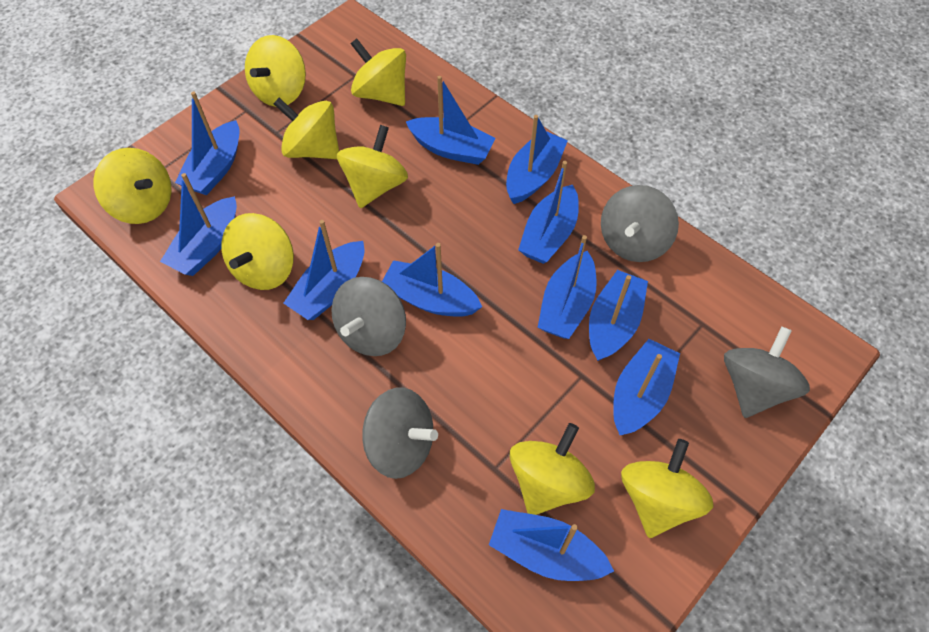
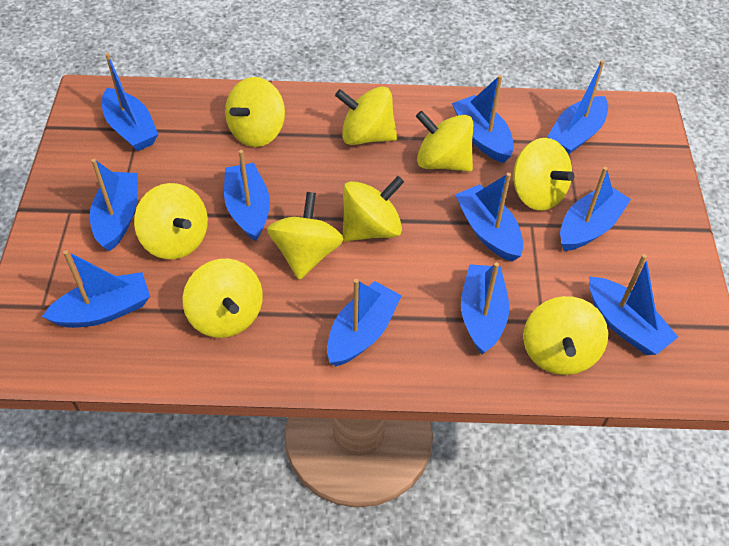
grey spinning top: [331,277,406,356] [362,387,438,479] [601,185,679,262] [724,326,810,418] = 4 -> none = 0
yellow spinning top: [93,148,171,224] [221,213,294,290] [245,35,306,107] [274,98,339,159] [337,125,408,208] [351,39,406,106] [510,423,595,515] [621,439,713,538] = 8 -> [134,183,208,259] [183,259,263,338] [225,77,285,147] [267,192,344,280] [335,86,397,145] [343,176,404,242] [416,111,473,172] [513,138,575,211] [523,296,608,375] = 9

